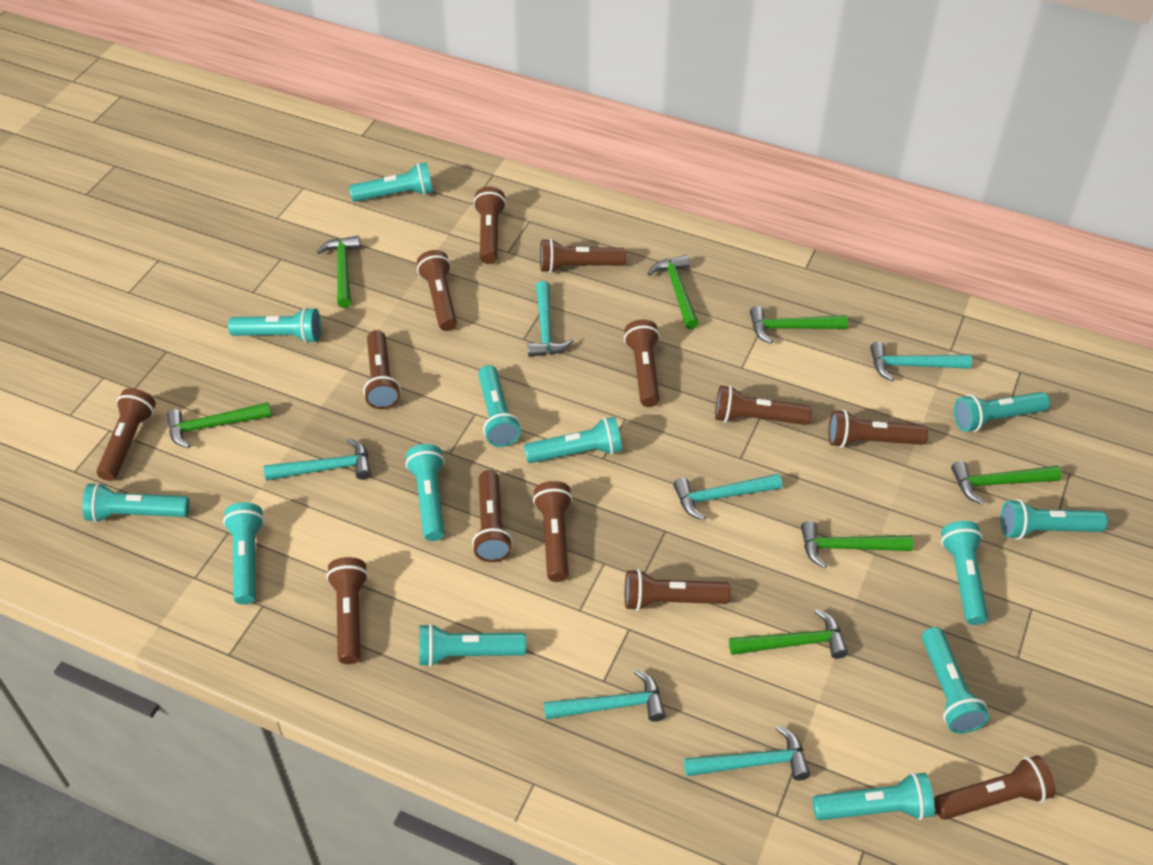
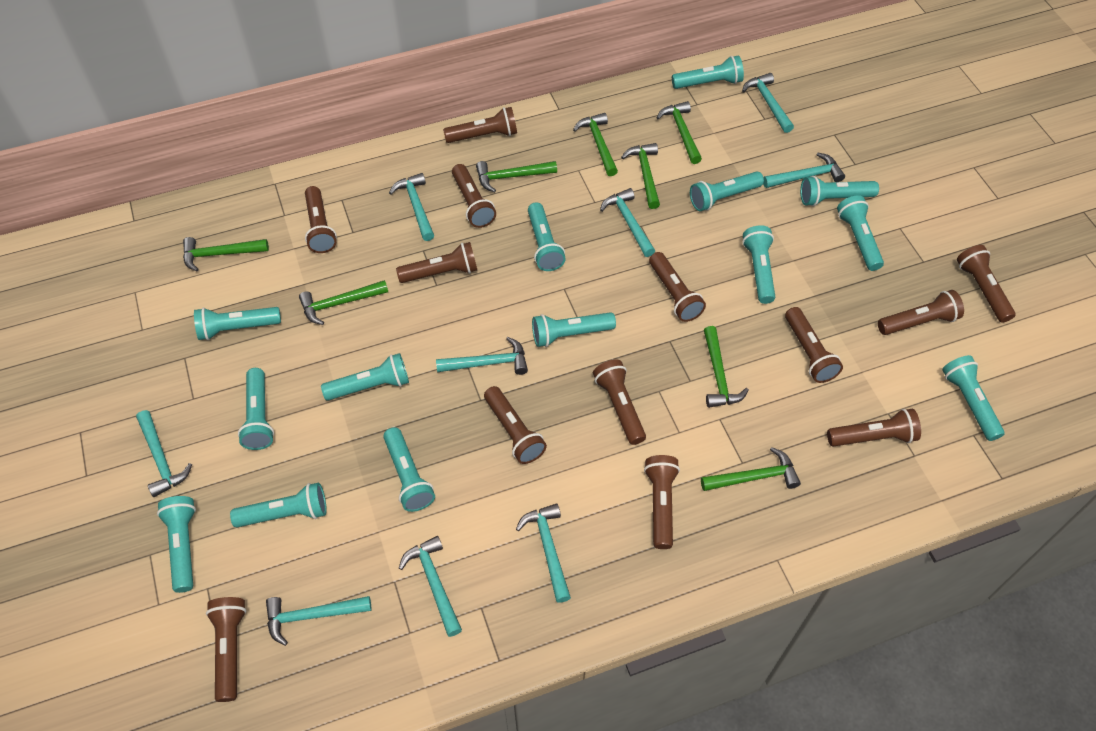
green hammer: [166,402,271,448] [317,235,361,308] [648,255,699,329] [729,609,848,659] [750,306,848,344] [801,521,913,568] [951,461,1062,505] = 7 -> [183,237,269,272] [299,280,388,325] [476,161,557,192] [573,113,618,176] [621,143,660,209] [656,101,702,164] [701,447,801,491] [704,326,749,408] = 8
turquoise flashlight: [82,483,190,522] [223,502,264,605] [228,307,321,343] [349,162,433,202] [405,444,445,541] [419,623,526,667] [478,365,521,447] [524,417,622,463] [812,772,935,820] [922,627,989,734] [941,521,988,625] [954,392,1050,432] [1001,499,1108,539] = 13 -> [157,496,196,593] [194,307,281,340] [230,483,327,527] [238,368,274,450] [321,353,409,400] [383,427,435,512] [528,202,566,271] [532,312,616,347] [672,55,744,89] [690,171,764,211] [742,225,775,304] [800,176,879,206] [837,195,884,271] [942,355,1005,441] = 14
turquoise hammer: [264,438,371,480] [528,281,573,357] [544,669,666,722] [673,474,782,520] [684,725,810,780] [870,342,972,381] = 6 -> [136,410,192,497] [266,596,371,646] [389,173,434,241] [399,536,462,637] [436,337,528,375] [516,503,571,603] [600,188,655,257] [742,73,794,133] [763,153,845,188] = 9

